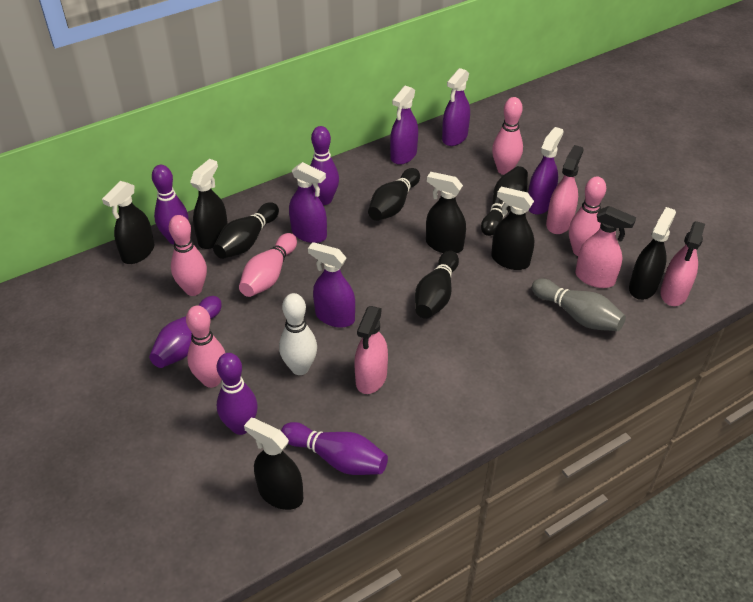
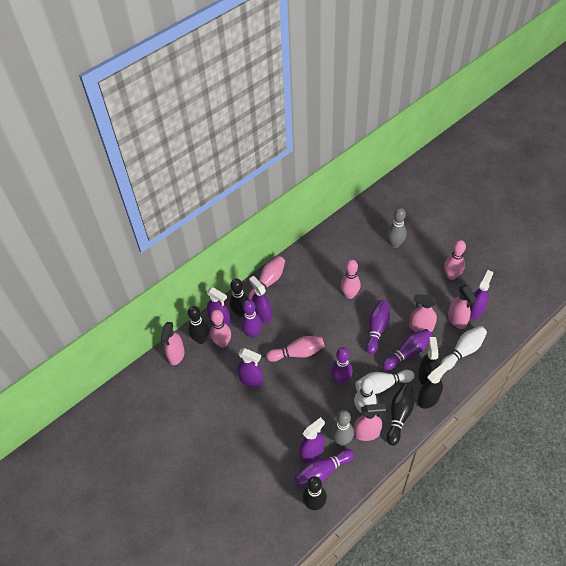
black spray bottle: [102,181,155,264] [190,159,228,249] [244,418,303,510] [426,172,466,253] [491,187,534,270] [629,207,676,300] = 6 -> [417,363,449,409] [418,337,438,385] = 2
grey bowling pin: [532,279,626,331] = 1 -> [331,410,354,446] [387,208,407,248] = 2
white bowling pin: [279,293,317,375] = 1 -> [354,377,377,413] [355,370,415,394] [440,326,487,370] = 3

